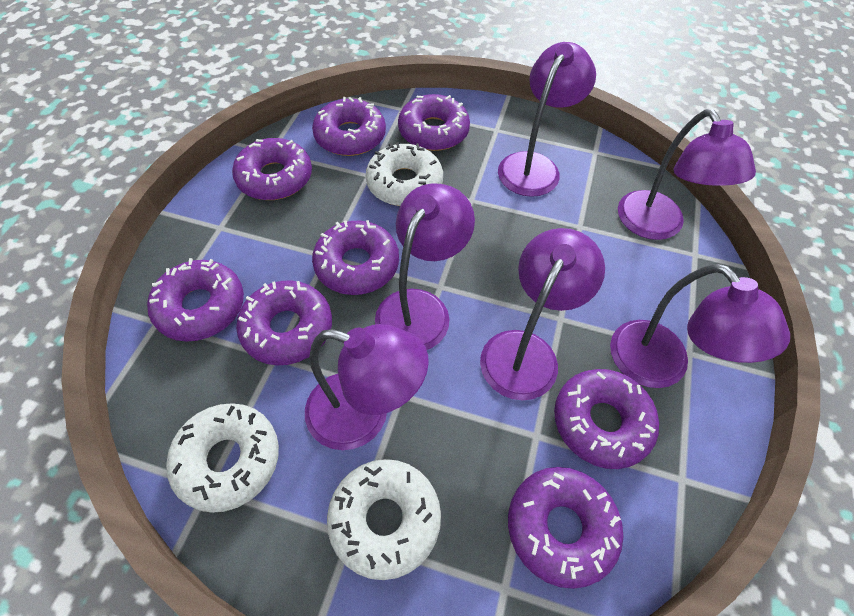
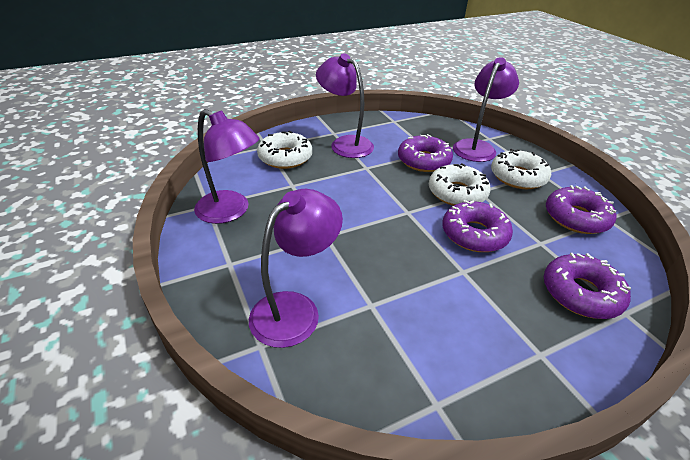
purple donut: [147,258,244,342] [232,138,312,200] [236,280,332,366] [312,97,386,156] [312,220,399,295] [398,94,470,151] [508,467,623,589] [554,369,659,469] = 8 -> [398,134,453,172] [442,200,513,252] [544,253,631,319] [546,185,616,234] = 4
purple lamp: [305,324,429,450] [375,183,475,350] [480,228,605,400] [498,42,596,197] [610,264,790,388] [618,109,756,240] = 6 -> [194,109,259,224] [249,189,343,348] [316,53,374,158] [453,57,519,162] = 4

